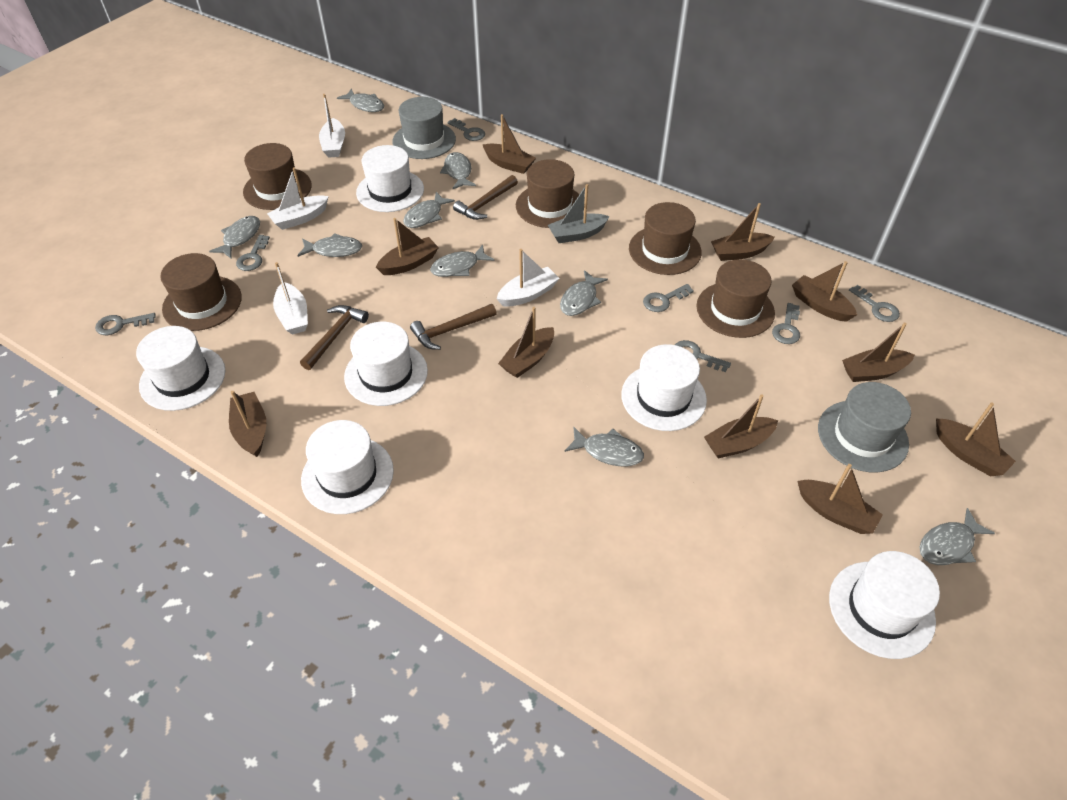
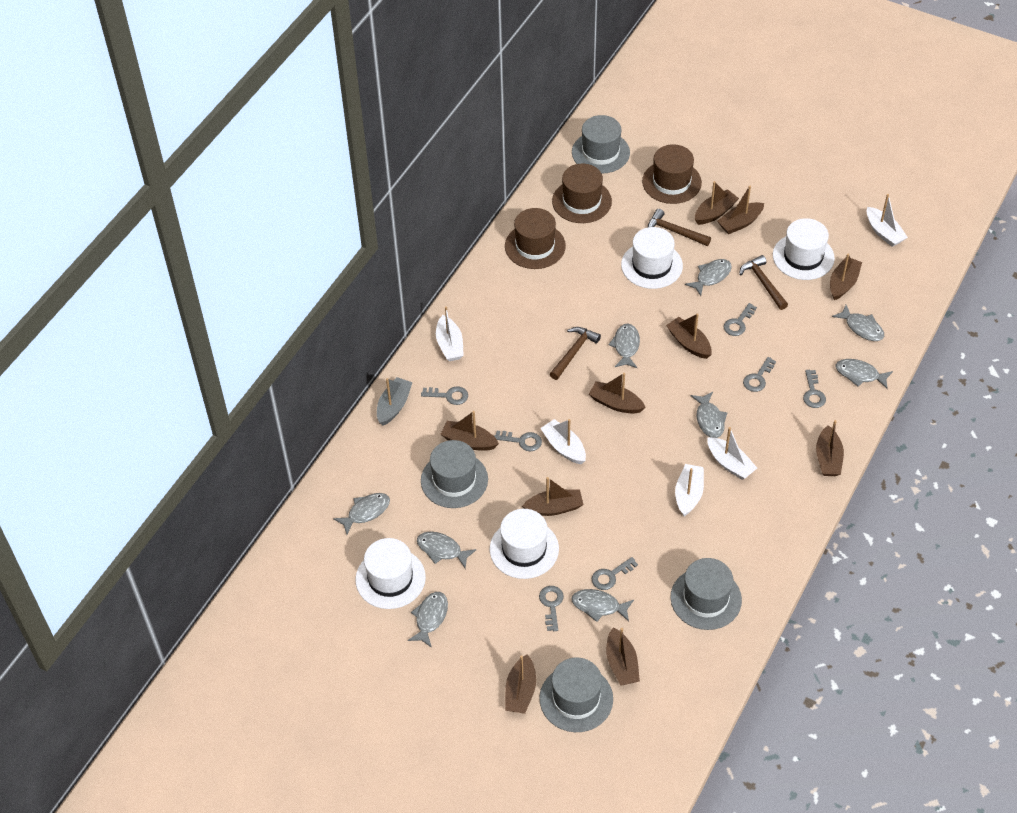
brown hat: [160,253,242,331] [243,143,312,210] [516,159,579,228] [629,202,702,275] [696,259,775,338] = 5 -> [505,208,566,269] [552,164,612,223] [642,144,702,204] = 3
grey hat: [393,97,456,159] [818,382,911,472] = 2 -> [421,440,488,508] [539,657,613,732] [572,115,630,174] [670,558,742,630] = 4
white boat: [267,167,329,230] [273,262,308,335] [319,94,345,158] [497,249,560,307] = 4 -> [436,306,464,361] [540,419,586,464] [675,464,704,516] [707,427,757,480] [867,194,908,247] = 5
white hat: [136,326,225,411] [301,420,394,514] [344,322,428,406] [356,145,424,212] [621,344,707,431] [829,551,940,659] = 6 -> [355,538,426,609] [490,509,559,579] [621,227,683,289] [773,218,835,280] = 4

